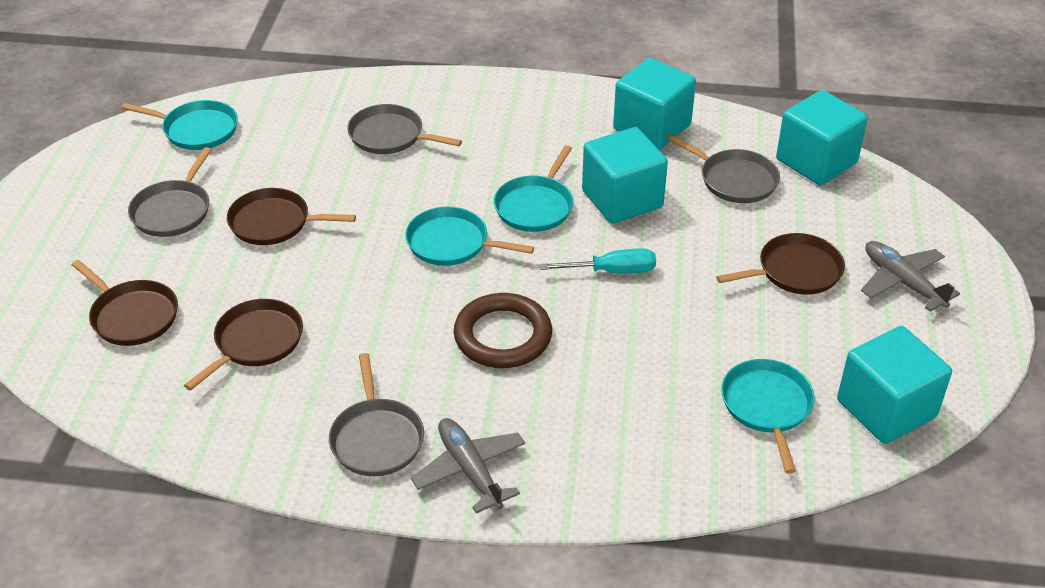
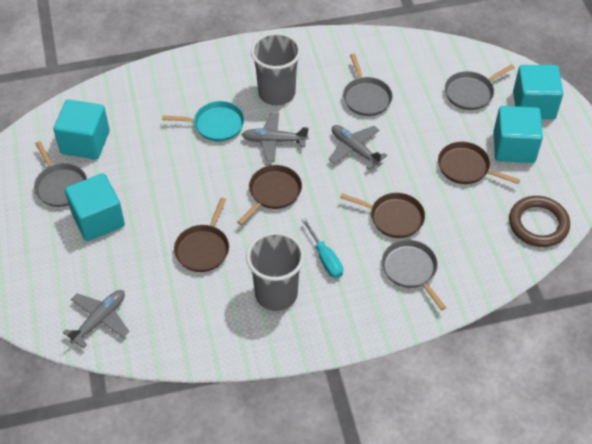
grey cup: none = 0 -> [246,232,305,311] [251,32,301,106] = 2
grey plane: [411,418,525,513] [861,241,960,312] = 2 -> [63,290,129,348] [242,112,309,162] [329,125,387,169] = 3
turquoise pan: [122,100,238,150] [405,207,534,266] [494,145,573,232] [721,359,815,474] = 4 -> [162,101,244,142] = 1

